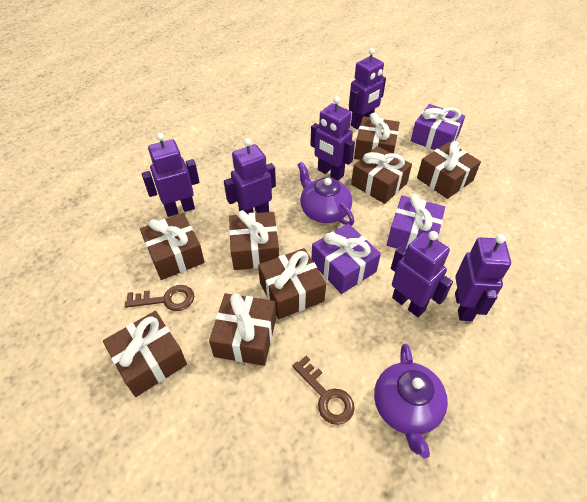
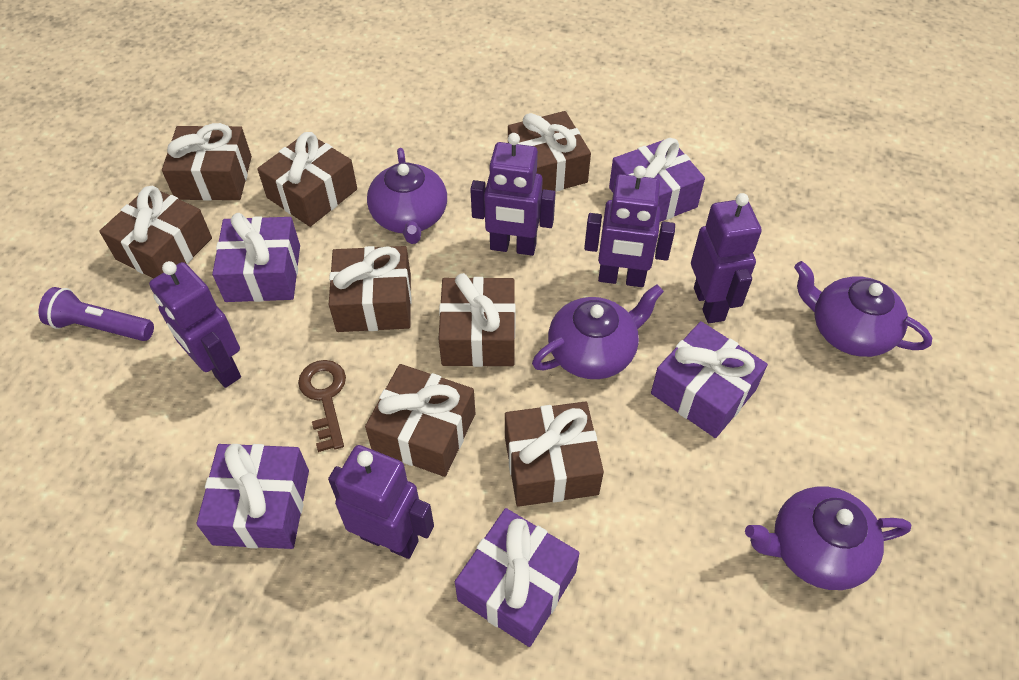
brown key: [125,285,194,311] [292,356,355,425] = 2 -> [298,360,346,452] = 1
purple flashlight: none = 0 -> [38,287,154,341] = 1
purple gift: [312,223,381,294] [387,194,445,249] [411,104,465,150] = 3 -> [197,444,309,549] [212,213,300,302] [455,508,579,647] [609,138,705,222] [651,321,768,438] = 5
purple robot: [142,133,200,217] [224,138,276,214] [310,96,355,181] [349,48,386,129] [391,231,453,317] [455,234,511,321] = 6 -> [149,261,241,388] [328,445,434,559] [470,133,556,256] [584,166,675,287] [691,193,762,323] = 5
purple teapot: [297,162,354,226] [374,343,448,458] = 2 -> [367,148,447,244] [532,284,664,379] [745,486,911,590] [794,261,932,357] = 4

